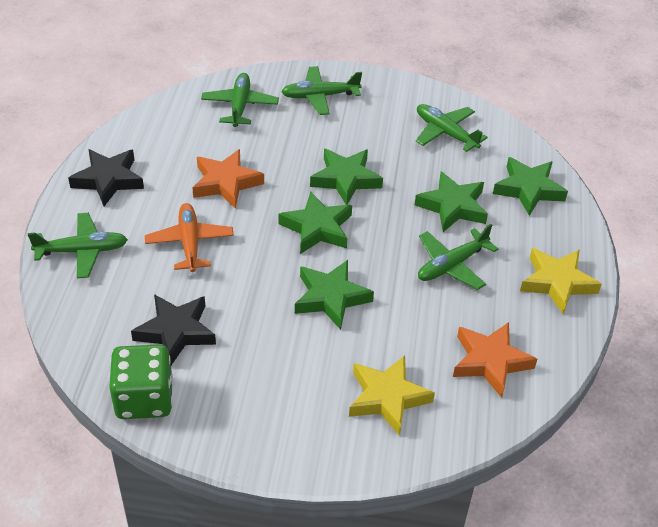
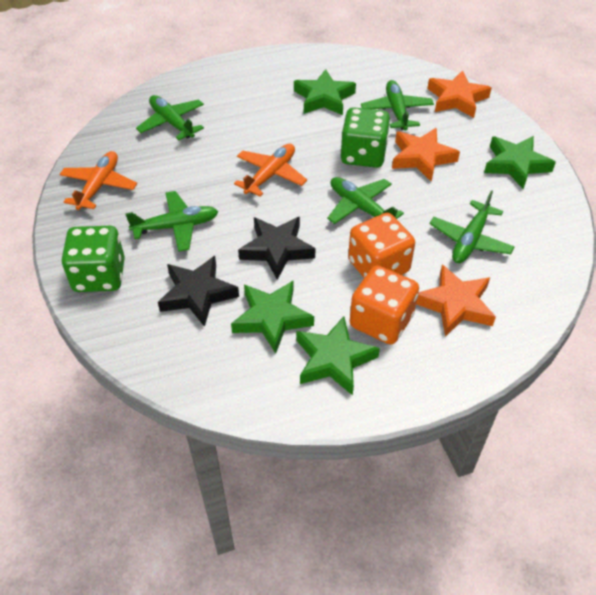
green dice: [109,344,173,419] = 1 -> [62,226,125,292] [340,107,390,168] = 2
green star: [278,191,352,254] [295,260,374,330] [310,149,383,205] [415,171,488,232] [493,157,568,216] = 5 -> [231,281,314,353] [294,69,356,115] [296,316,380,396] [484,136,556,189] = 4
orange dice: none = 0 -> [348,213,415,278] [350,265,419,345] = 2
orange plane: [145,203,234,272] = 1 -> [59,151,137,210] [234,144,307,197] = 2
orange star: [192,149,264,209] [453,322,537,398] = 2 -> [392,128,460,182] [416,265,496,337] [427,70,492,118] = 3
yellow star: [349,355,435,436] [520,248,602,314] = 2 -> none = 0

